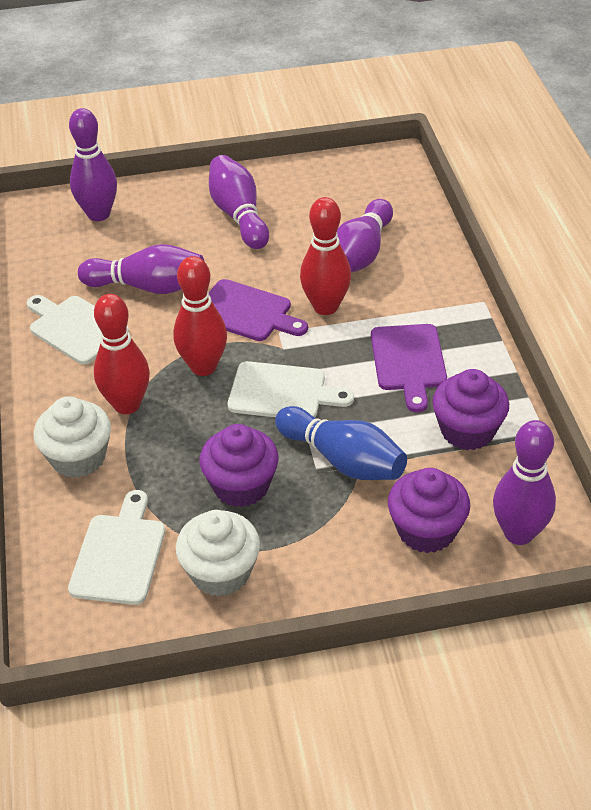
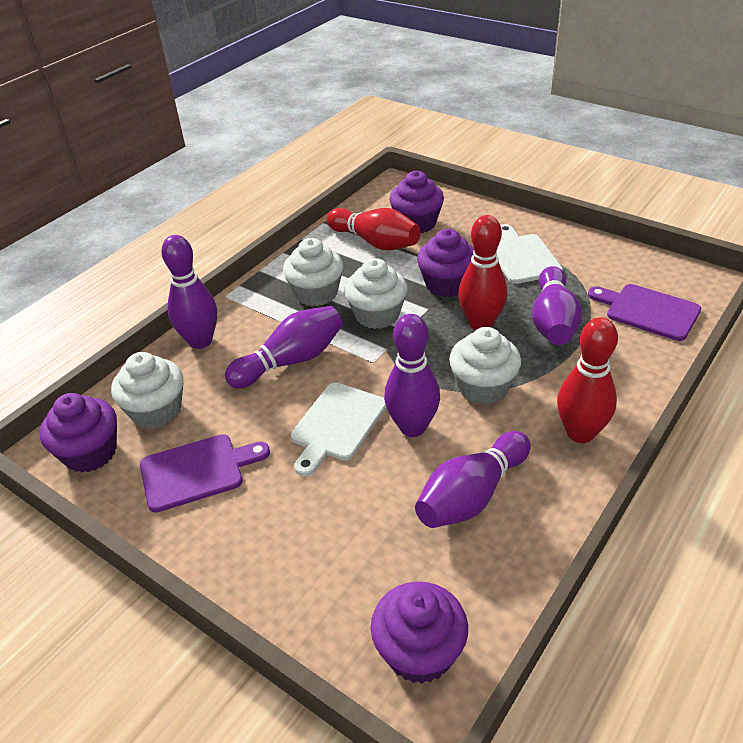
blue bowling pin: [275,406,407,480] = 1 -> none = 0
purple cupcake: [200,424,279,507] [388,468,470,553] [432,369,509,450] = 3 -> [40,393,117,473] [371,582,468,684] [389,171,444,233] [417,229,474,297] = 4
white cupcake: [33,396,111,478] [176,510,260,596] = 2 -> [111,352,183,429] [283,238,344,306] [344,258,408,329] [449,327,521,404] = 4
white cutting board: [27,295,129,365] [68,490,165,605] [228,361,354,418] = 3 -> [291,382,387,477] [497,224,563,284] = 2

